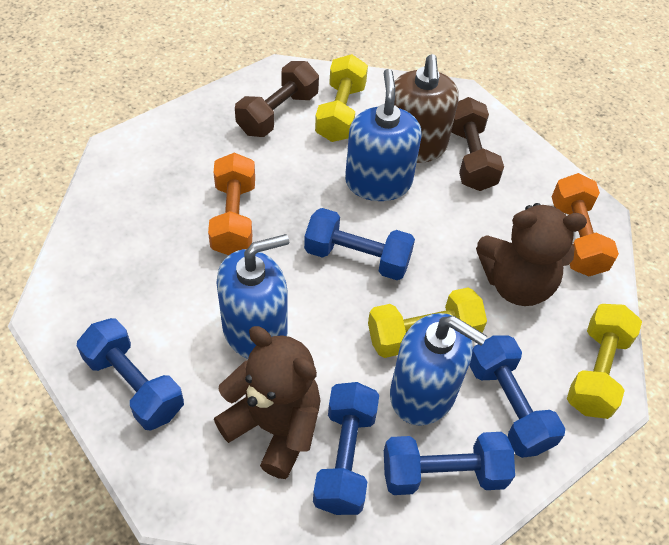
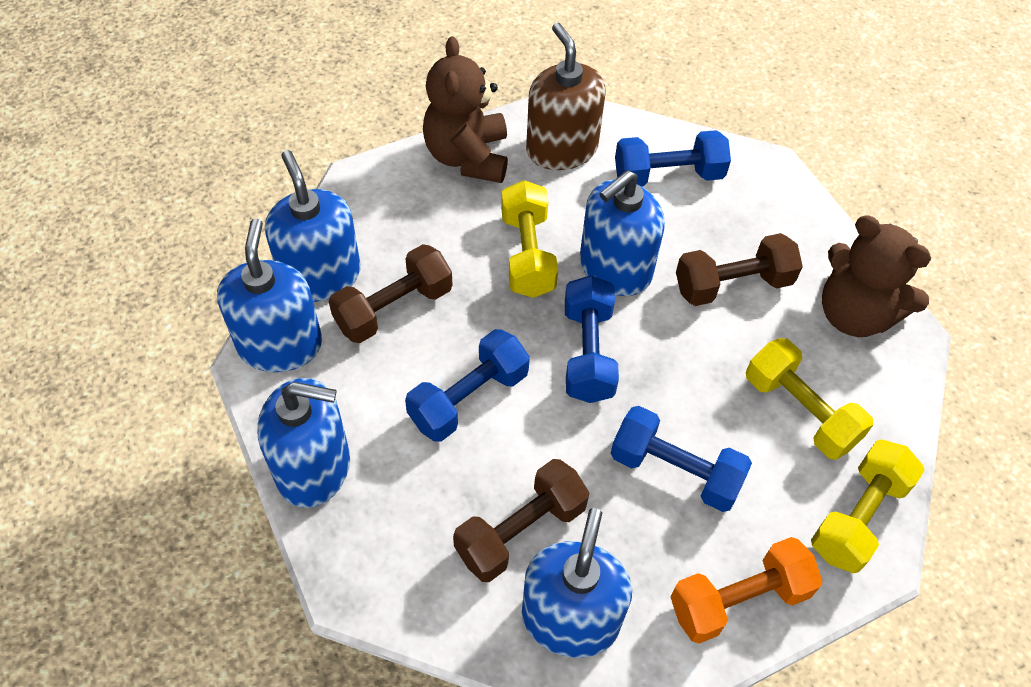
blue dumbbell: [77,318,184,430] [304,208,415,280] [313,382,379,515] [384,432,515,495] [469,335,565,458] = 5 -> [405,329,530,442] [565,275,619,403] [611,406,752,512] [615,130,731,187] = 4
blue soap dispenser: [217,234,289,359] [345,69,422,201] [390,313,487,426] = 3 -> [217,218,322,372] [257,378,350,508] [265,150,361,302] [522,508,632,658] [580,170,665,296] = 5
brown dumbbell: [235,61,319,137] [451,97,504,191] = 2 -> [329,244,453,343] [453,459,589,582] [676,233,803,306] = 3
orange dumbbell: [208,153,255,255] [552,173,619,276] = 2 -> [670,537,823,644] = 1

